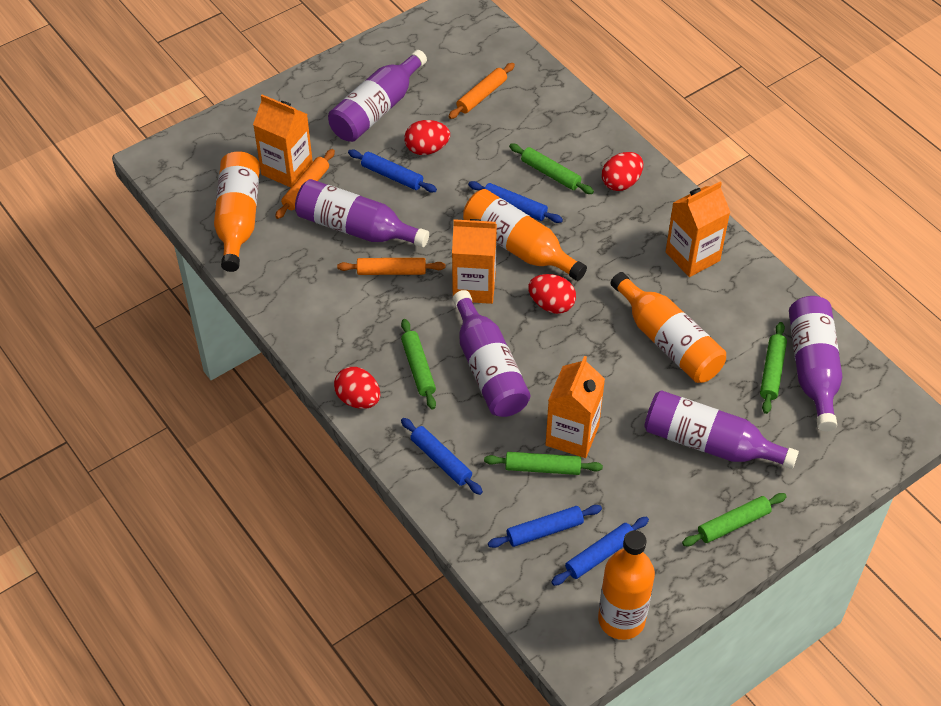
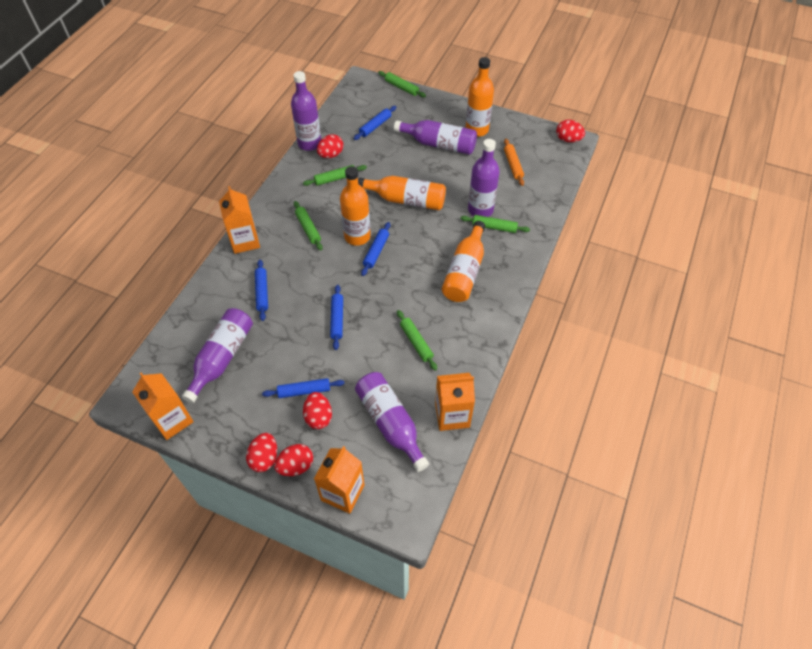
orange rolling pin: [275,149,335,219] [337,258,445,275] [448,63,515,119] = 3 -> [504,139,524,186] = 1
red egg: [334,367,380,409] [404,120,450,155] [528,274,576,314] [602,152,643,191] = 4 -> [246,433,277,472] [274,444,313,476] [303,392,332,429] [317,134,343,158] [556,120,585,142] = 5

